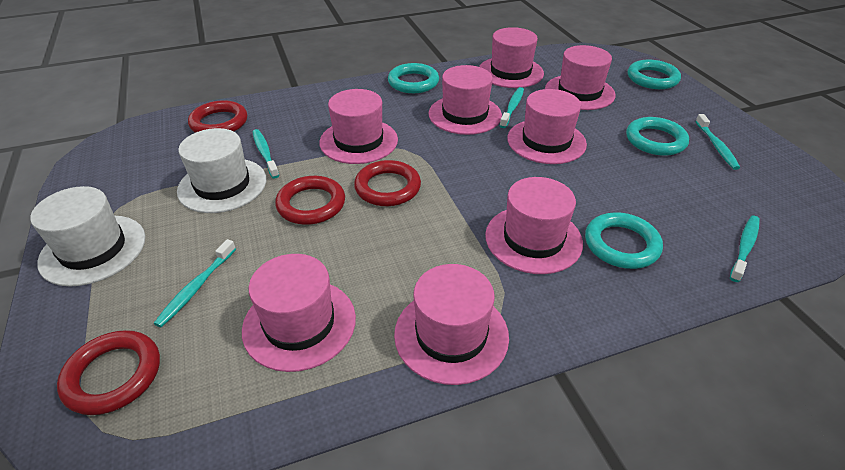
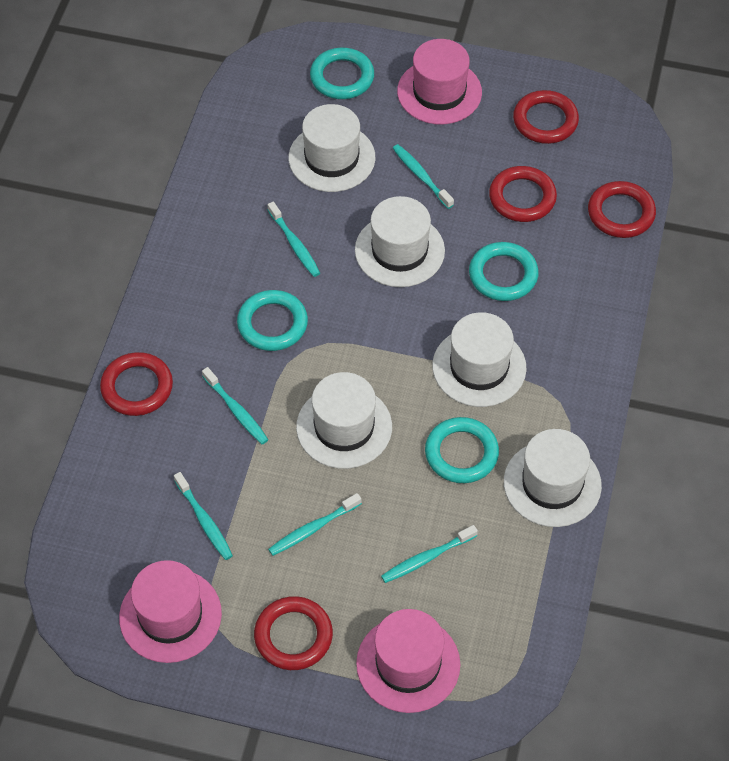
pink hat: [242,254,356,372] [319,89,398,164] [394,264,509,385] [428,65,502,135] [479,27,544,88] [485,177,583,274] [507,89,587,164] [545,45,616,110] = 8 -> [119,560,222,663] [356,609,460,713] [397,39,482,124] = 3
red ring: [57,330,160,415] [188,100,247,133] [275,176,345,225] [354,160,421,206] = 4 -> [100,352,173,416] [254,596,333,670] [489,166,557,222] [513,90,579,144] [588,181,656,238] = 5
turquoise toothbrush: [154,239,236,327] [252,129,279,179] [500,87,524,128] [695,114,740,170] [730,216,760,282] = 5 -> [174,472,233,560] [202,367,268,445] [268,202,320,277] [268,493,362,556] [381,525,478,583] [393,144,454,209] = 6
white hat: [30,186,145,286] [177,128,266,213] = 2 -> [289,104,375,192] [296,372,392,469] [355,196,445,287] [432,312,526,407] [504,429,602,527] = 5

